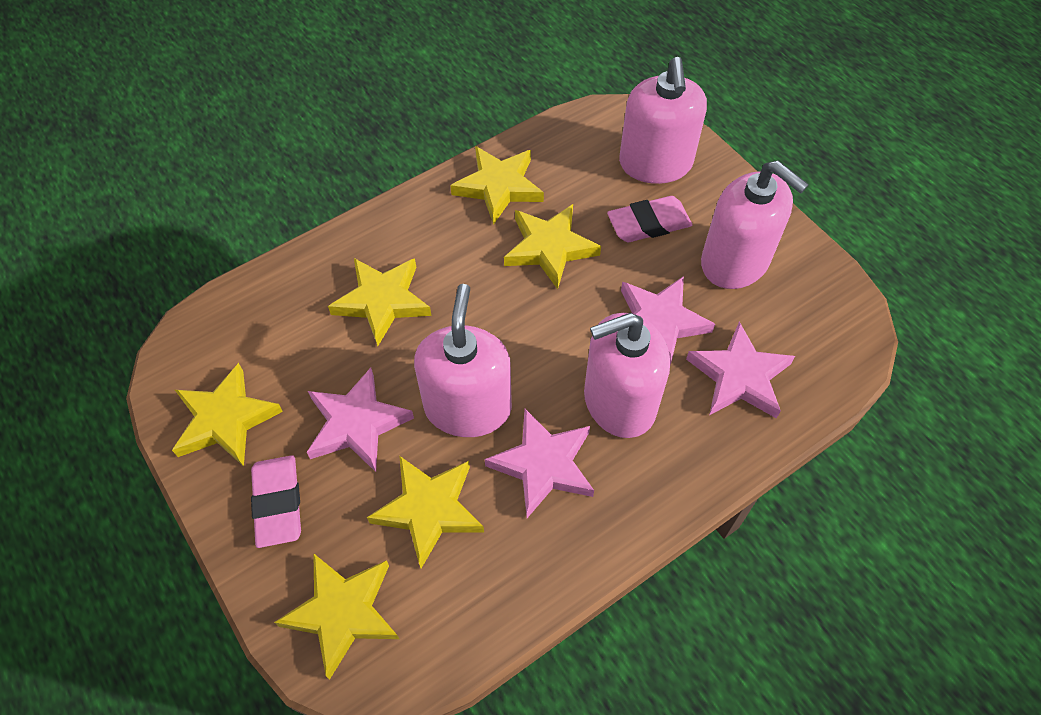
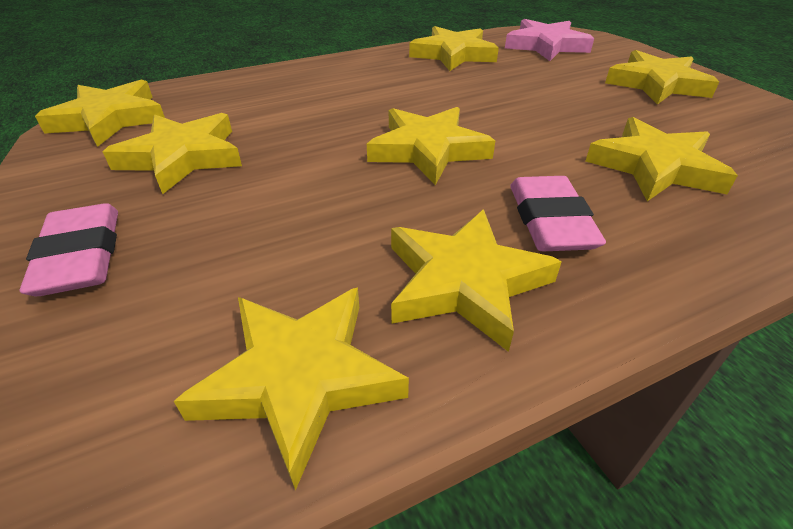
pink soap dispenser: [414,284,512,437] [584,313,670,438] [619,57,707,184] [701,161,809,289] = 4 -> none = 0
pink star: [307,368,414,472] [485,409,594,518] [621,276,715,365] [686,322,795,419] = 4 -> [505,19,594,61] = 1
yellow star: [172,363,283,467] [274,553,399,680] [328,258,431,346] [367,456,484,568] [450,146,544,225] [504,204,601,289] = 6 -> [35,80,165,147] [103,113,242,194] [174,287,409,491] [367,107,495,185] [391,209,562,352] [409,26,499,71] [586,117,738,201] [605,50,719,105] = 8

